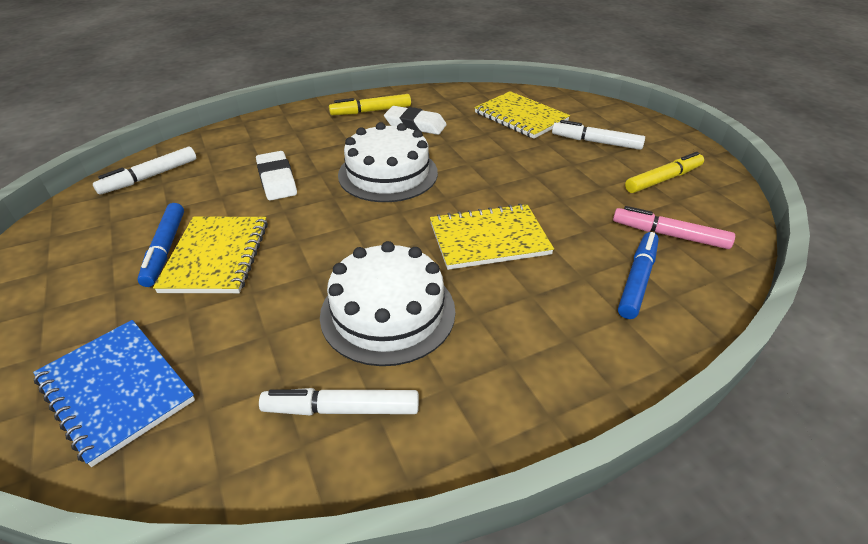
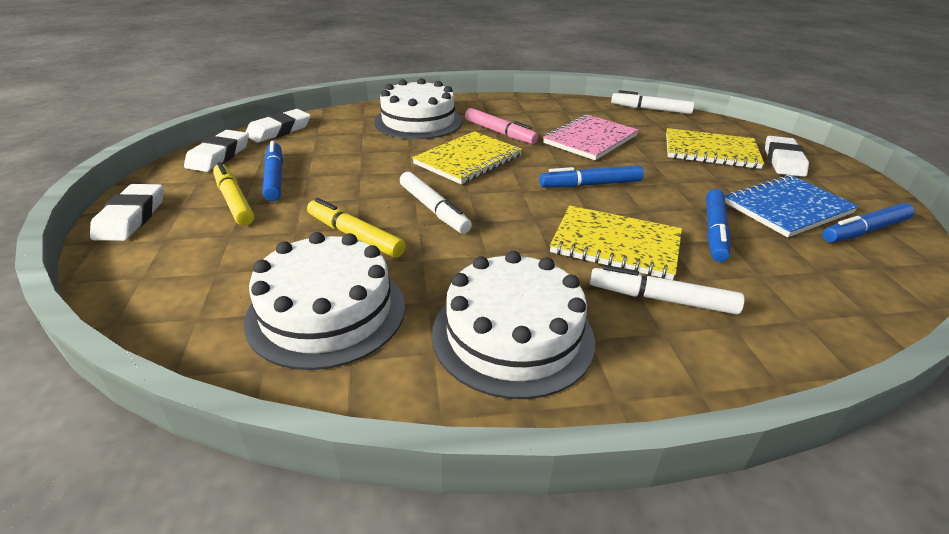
blue marker: [137,203,184,287] [618,232,659,319] = 2 -> [263,141,283,201] [539,165,644,188] [706,189,731,262] [822,203,915,243] = 4
pink notebook: none = 0 -> [543,114,639,160] = 1
white cake: [320,241,455,366] [338,122,438,202] = 2 -> [244,232,405,370] [374,78,462,139] [432,251,595,399] = 3
white eraser: [256,151,297,201] [384,106,447,135] = 2 -> [90,184,163,241] [184,130,249,172] [246,109,311,143] [765,136,809,177] = 4

